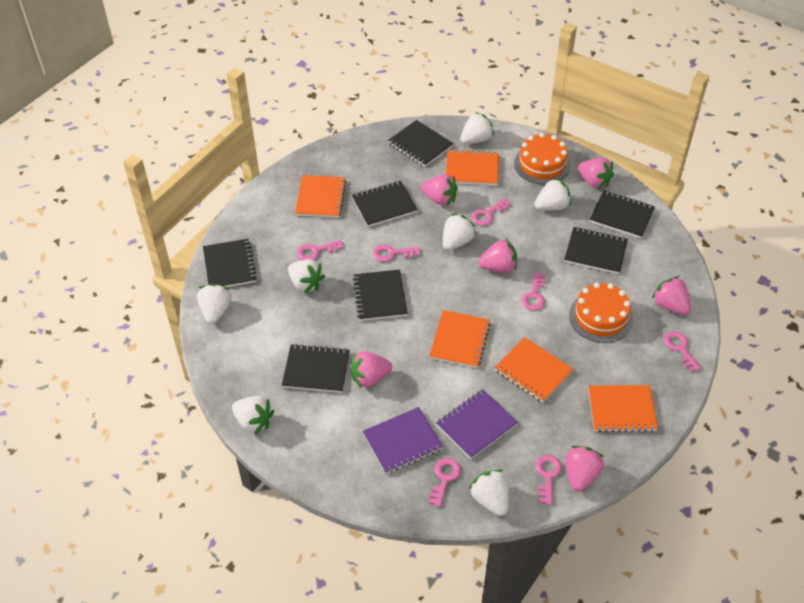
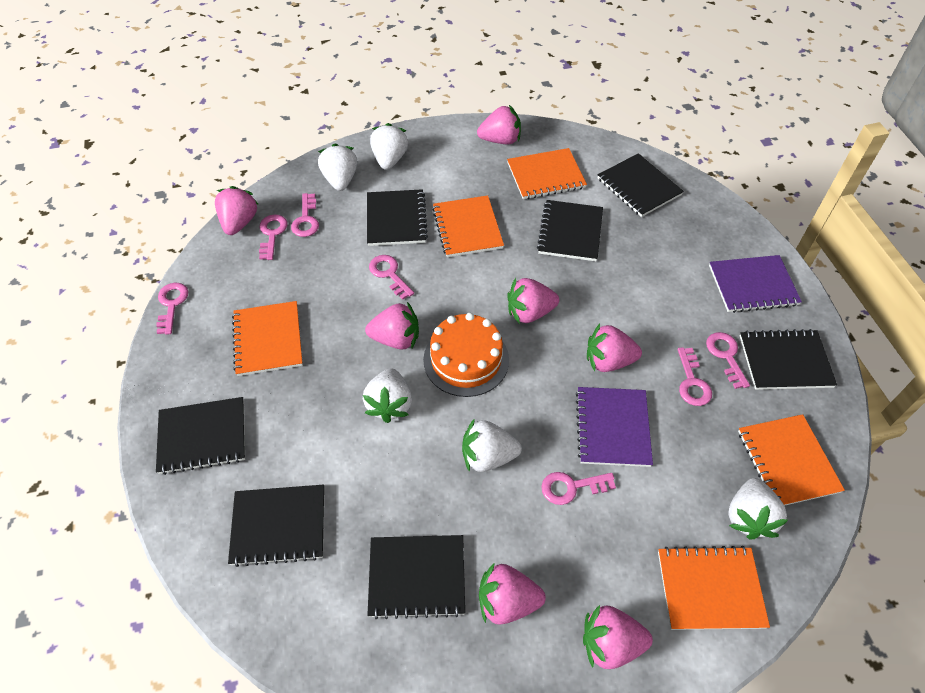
orange cake: [514,133,571,185] [569,282,633,343] = 2 -> [423,313,509,397] = 1
pink strawberry: [351,351,392,388] [421,174,458,206] [478,239,517,273] [566,446,604,491] [578,158,614,188] [652,276,691,315] = 6 -> [215,186,259,235] [365,302,419,350] [477,105,521,144] [479,562,546,625] [507,278,559,324] [583,605,653,669] [587,324,642,372] = 7
white strawberry: [197,284,232,324] [232,396,274,435] [288,259,325,293] [443,214,476,250] [460,112,494,144] [469,469,509,516] [534,178,571,211] = 7 -> [318,143,358,191] [363,368,412,423] [370,123,408,170] [462,418,522,472] [729,478,788,540] = 5

